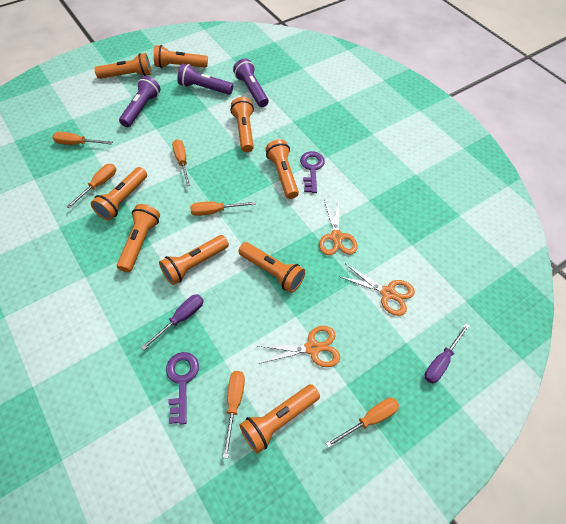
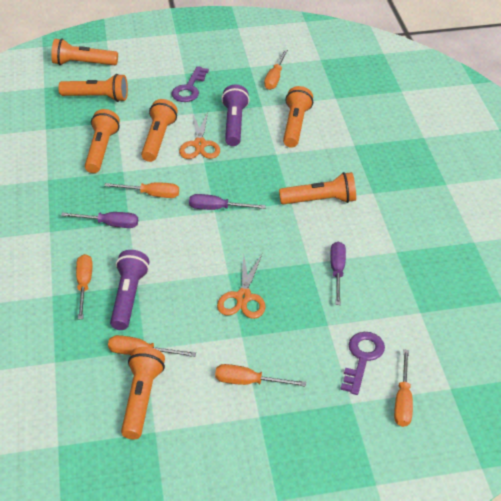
orange flashlight: [91,167,147,221] [94,53,152,79] [117,204,160,272] [154,45,208,68] [159,235,229,285] [230,97,254,153] [238,242,305,293] [240,384,320,454] [265,139,299,199] = 9 -> [51,39,118,65] [58,74,128,102] [85,109,120,173] [121,347,165,440] [141,99,178,162] [279,172,356,204] [283,86,313,148] = 7
orange scissors: [258,326,340,367] [319,199,358,255] [338,264,415,316] = 3 -> [179,112,220,159] [217,254,266,319] = 2
purple flashlight: [119,76,161,127] [177,63,233,95] [233,58,269,107] = 3 -> [110,250,149,330] [221,85,250,146] = 2
purple screwdriver: [141,294,204,350] [424,324,470,384] = 2 -> [61,212,138,228] [189,194,266,210] [330,241,346,305] = 3

